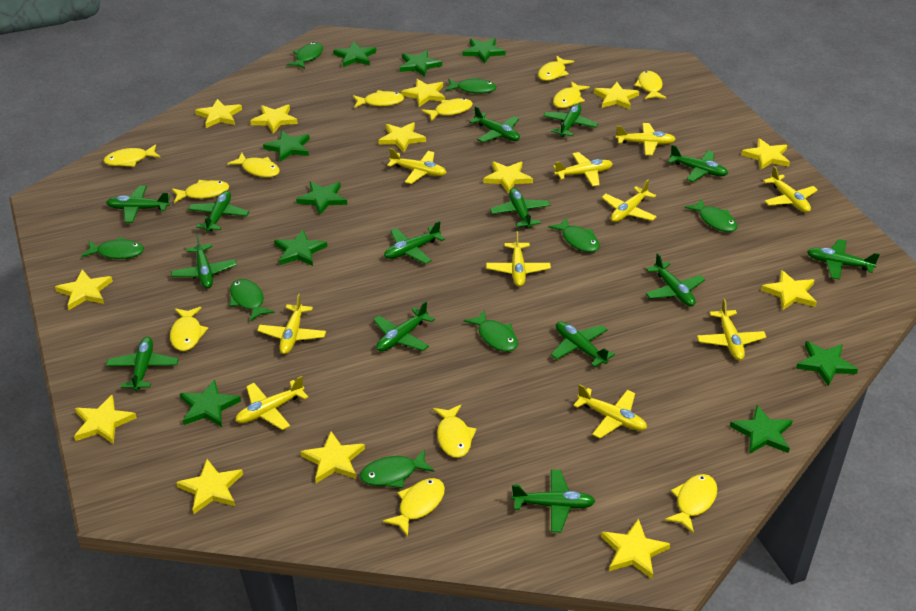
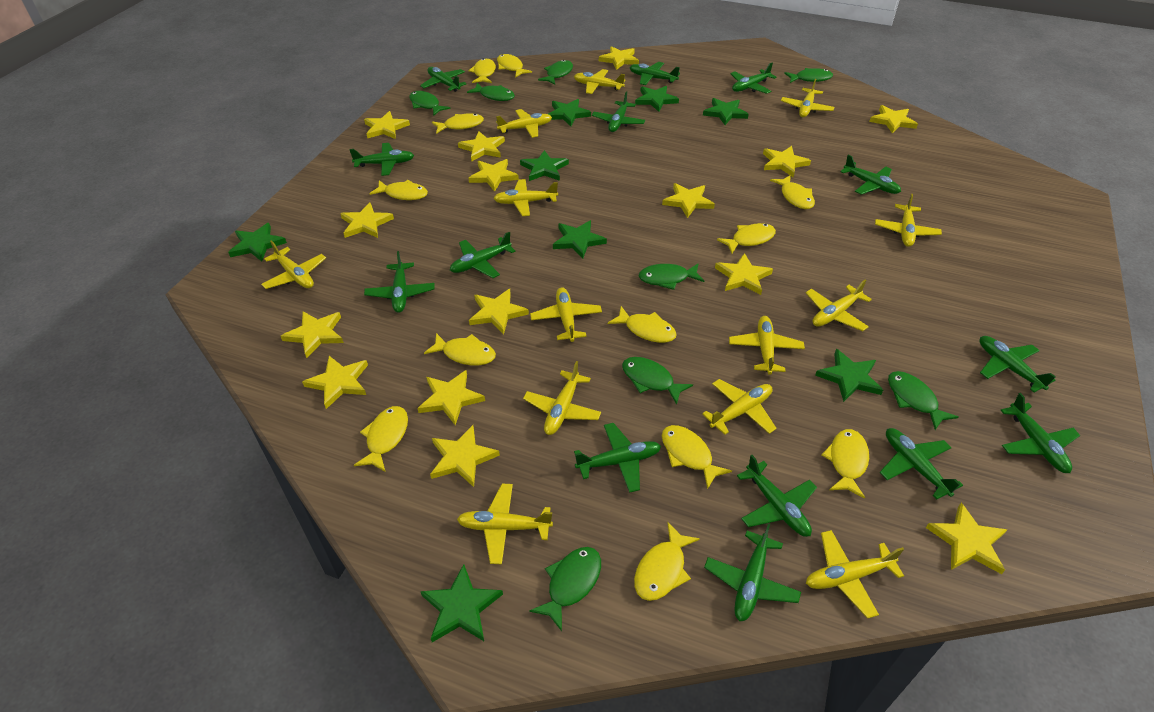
green star: [180,379,241,427] [263,131,310,162] [274,230,327,266] [296,182,347,215] [333,42,376,67] [400,50,442,77] [463,38,506,63] [730,405,793,454] [796,341,858,386] = 9 -> [228,223,287,262] [420,564,503,642] [520,150,569,181] [548,99,591,126] [553,220,607,259] [635,86,679,112] [703,98,749,125] [815,349,883,402] = 8
yellow plane: [235,376,308,430] [257,293,326,354] [387,148,447,184] [486,231,551,287] [553,152,613,186] [573,384,647,439] [601,179,657,222] [616,123,676,155] [697,299,766,360] [763,166,818,213] = 10 -> [261,240,326,289] [457,484,553,564] [493,179,558,216] [496,109,552,138] [523,361,601,435] [530,287,602,342] [574,69,625,94] [702,379,777,435] [729,316,805,375] [781,79,835,117] [806,279,872,331] [806,530,904,619] [875,194,942,247] = 13
yellow star: [55,270,113,310] [74,395,137,444] [176,459,243,514] [195,99,242,128] [250,105,298,134] [300,431,365,483] [378,122,426,153] [401,79,445,107] [483,161,533,194] [594,82,639,109] [601,518,670,579] [741,138,790,170] [761,270,817,311] = 13 -> [281,311,344,358] [302,356,368,409] [340,202,394,238] [364,111,410,139] [417,370,485,425] [430,425,500,487] [458,131,505,162] [468,159,519,192] [469,289,529,335] [599,46,639,70] [662,183,715,218] [715,253,773,295] [763,146,811,177] [869,105,918,134] [926,503,1007,574] = 15

